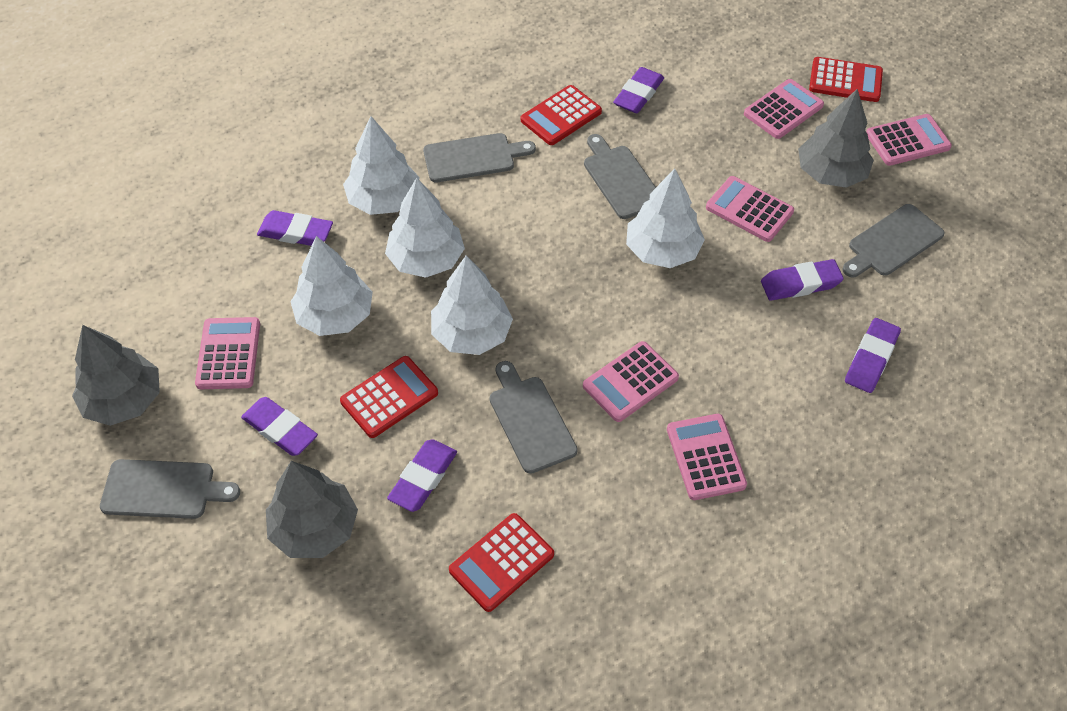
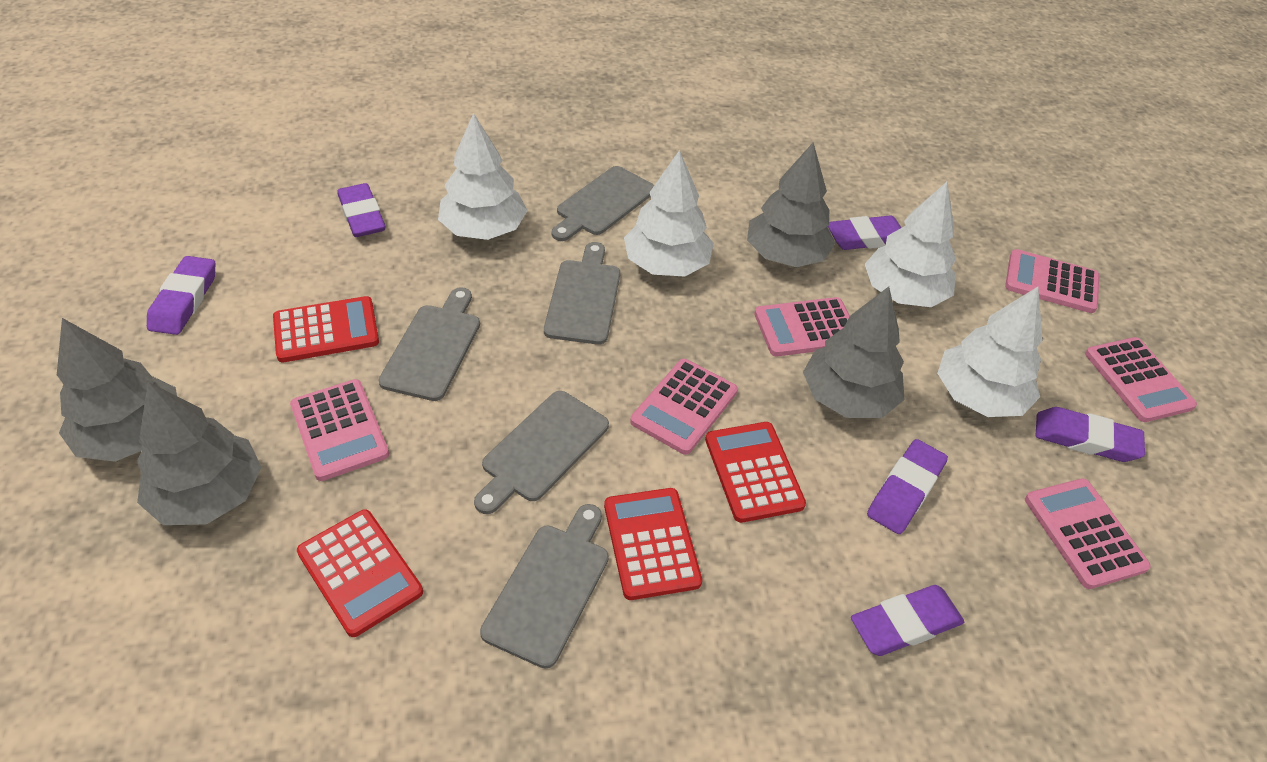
grey tree: [72,325,160,426] [266,461,358,558] [798,89,874,188] = 3 -> [57,318,177,462] [137,382,262,525] [747,142,835,267] [803,286,905,418] = 4
white tree: [290,236,373,336] [343,116,420,215] [385,178,465,278] [431,255,513,355] [626,168,705,268] = 5 -> [438,113,528,240] [624,150,714,277] [865,182,956,307] [937,287,1042,417] = 4

